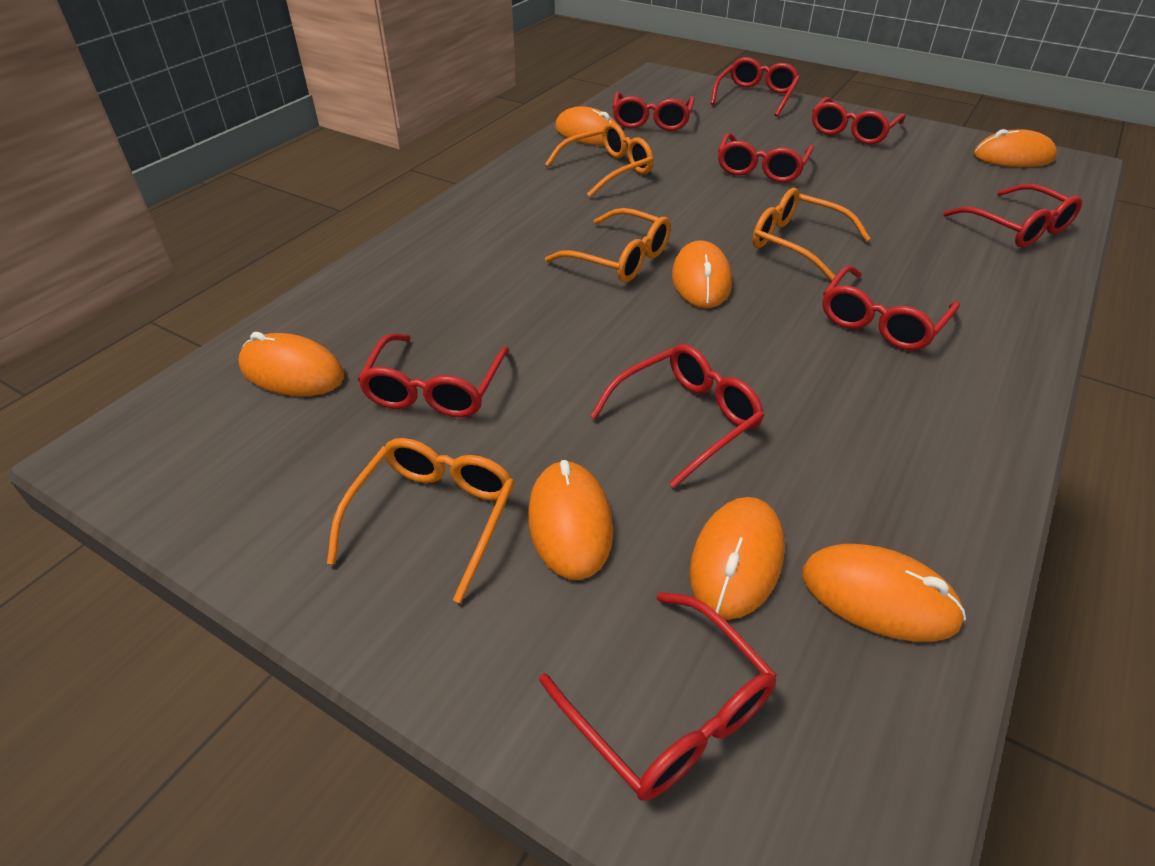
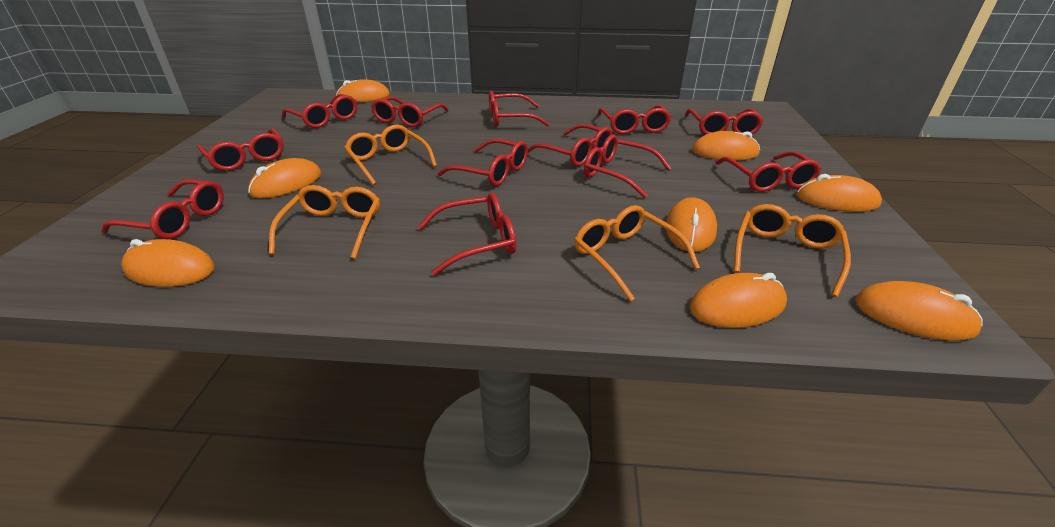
orange mouse: [238,332,344,396] [528,460,613,580] [555,106,618,145] [672,240,732,308] [690,497,785,620] [802,544,966,642] [974,129,1057,167] = 7 -> [121,239,215,287] [248,158,321,198] [336,79,390,102] [666,197,717,252] [690,273,787,328] [692,131,760,161] [797,174,882,212] [855,281,983,341] = 8
red glasses: [358,334,510,417] [539,592,777,801] [590,344,764,488] [612,92,695,131] [711,57,800,117] [718,133,814,183] [812,97,906,144] [822,265,960,350] [943,184,1082,248] = 9 -> [101,179,224,239] [197,128,284,171] [282,94,357,128] [371,96,449,127] [417,193,516,276] [437,139,528,186] [489,91,550,127] [528,124,612,167] [584,134,672,198] [598,105,671,134] [685,109,763,135] [716,152,821,192] = 12

